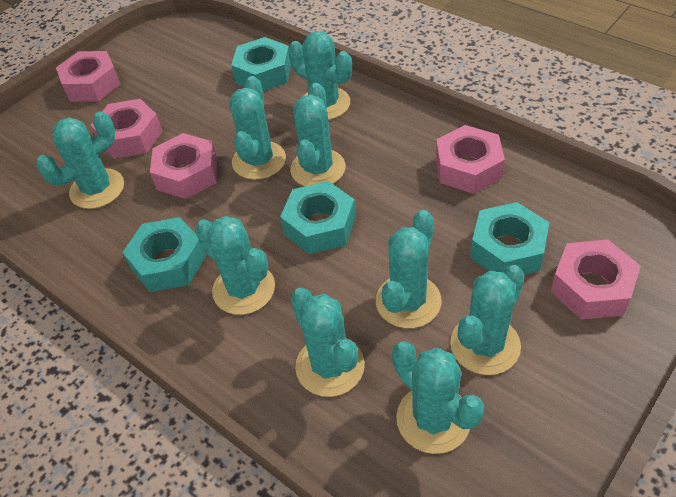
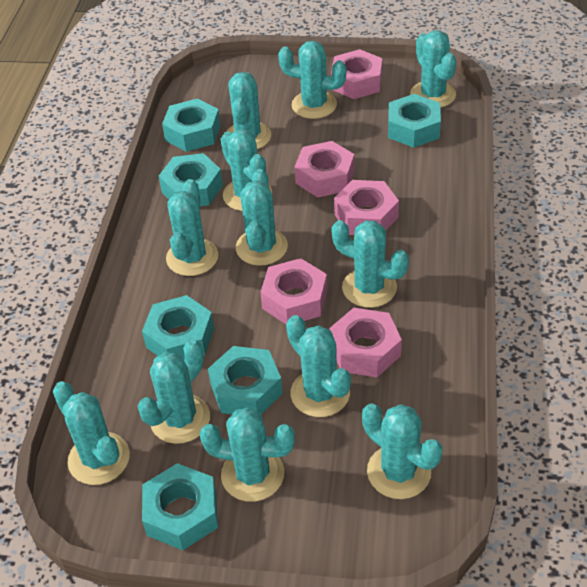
turquoise cactus: [36,111,124,209] [195,216,275,315] [229,76,286,180] [288,31,352,120] [290,83,346,186] [290,288,365,397] [376,210,442,328] [392,341,484,454] [450,265,525,375] = 9 -> [53,381,130,485] [138,339,210,444] [166,179,218,276] [200,408,295,502] [221,129,272,211] [226,72,271,149] [236,169,288,266] [278,41,347,119] [286,315,351,417] [331,220,409,308] [362,403,442,499] [410,30,456,108] = 12
turquoise nut: [122,217,206,292] [231,37,291,91] [280,181,356,254] [470,202,549,274] = 4 -> [142,295,214,361] [142,463,218,550] [159,153,223,206] [162,99,221,152] [208,346,283,414] [388,94,441,148] = 6

